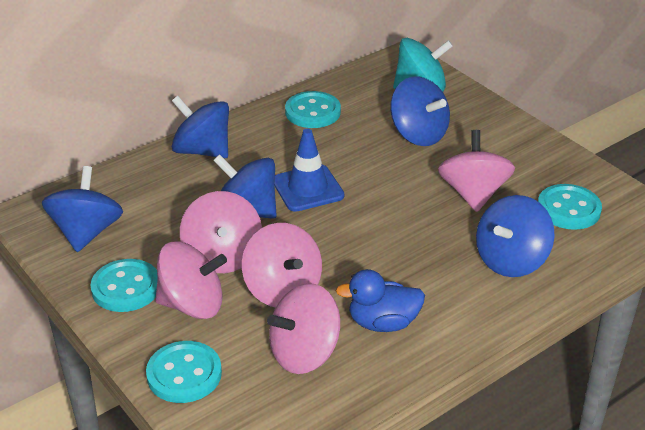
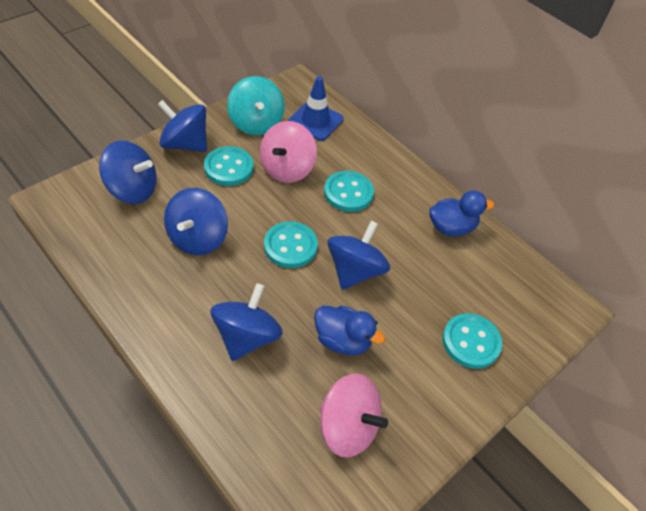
blue duck: [336,269,425,332] = 1 -> [314,306,385,355] [429,190,494,236] = 2
pink spinning top: [155,241,227,319] [180,191,262,273] [242,223,322,308] [267,283,340,374] [438,130,515,212] = 5 -> [260,121,317,183] [320,373,388,458] = 2

